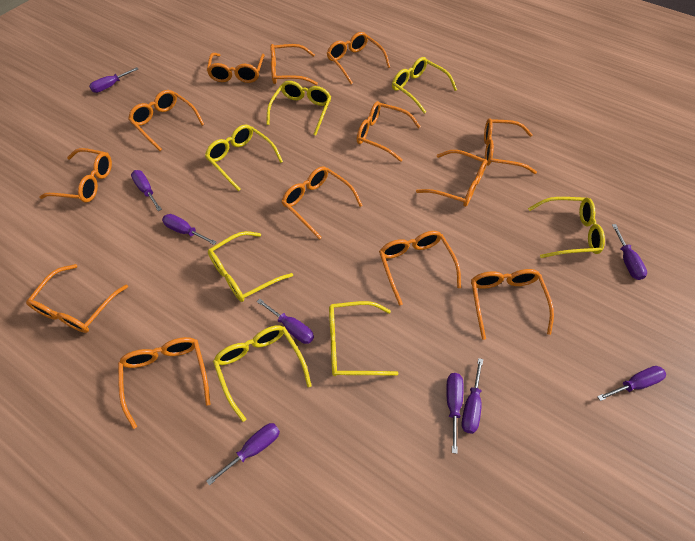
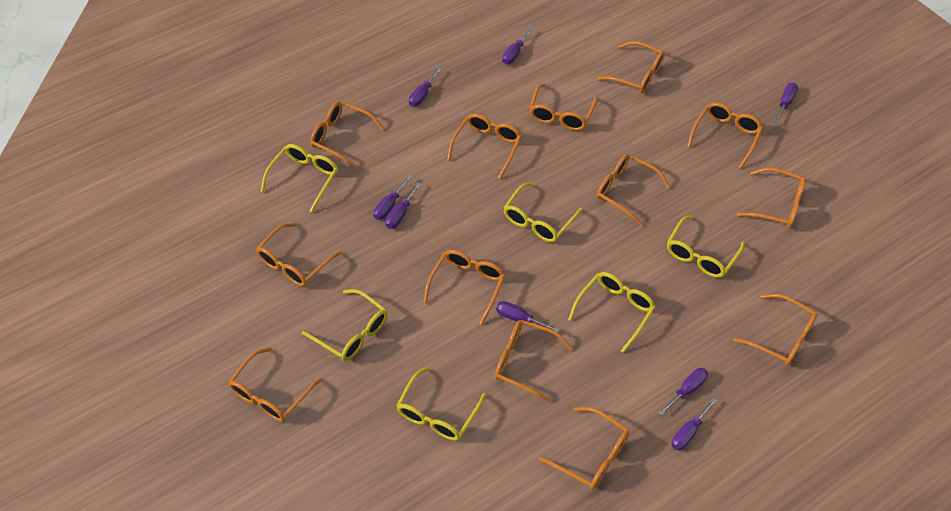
purple screwdriver: [89,67,138,93] [131,170,162,211] [162,214,216,245] [206,423,280,486] [257,299,314,344] [446,373,464,454] [462,358,483,434] [597,366,666,401] [612,224,647,280] = 9 -> [373,175,412,220] [385,182,421,229] [409,67,442,107] [496,301,559,333] [502,28,533,64] [658,368,708,415] [671,398,717,451] [774,83,798,123] = 8
yellow glasses: [205,125,283,191] [208,231,293,302] [213,325,312,422] [266,81,331,136] [329,301,398,376] [392,57,457,114] [528,197,605,258] = 7 -> [261,144,338,213] [302,289,388,361] [396,367,486,441] [503,183,582,242] [568,272,656,353] [667,216,745,278] = 6

